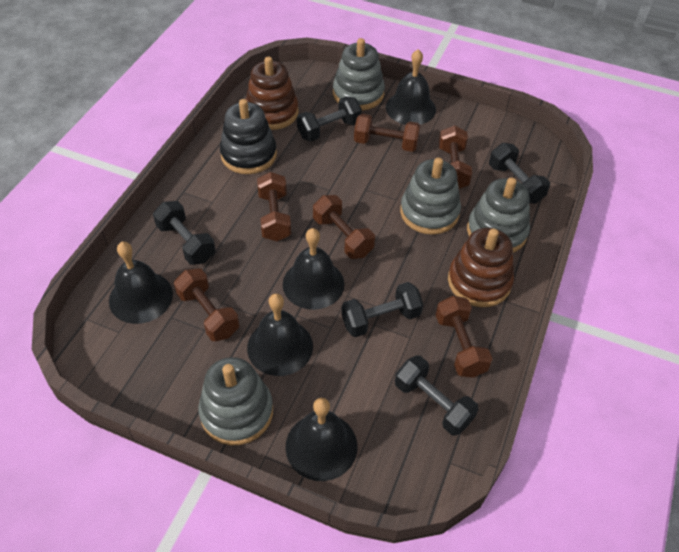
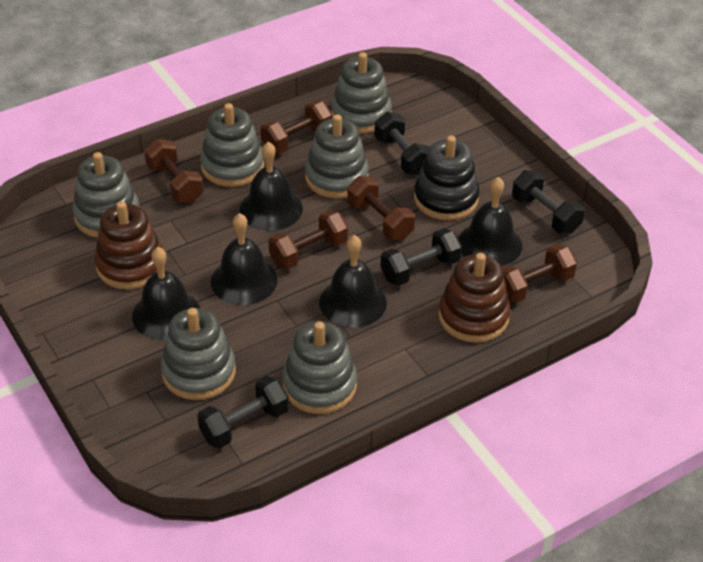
black dumbbell: [153,201,216,265] [297,96,362,141] [342,282,423,337] [395,355,479,435] [489,143,550,204] = 5 -> [198,376,289,448] [374,112,429,176] [381,228,462,286] [512,170,585,234] = 4
brown dumbbell: [174,268,239,341] [257,172,291,241] [313,195,375,259] [354,114,421,152] [436,296,492,378] [439,125,472,189] = 6 -> [144,139,204,203] [260,101,332,154] [269,210,348,269] [347,176,415,240] [502,244,577,303] = 5
grey stacking toy: [198,357,273,445] [333,38,385,110] [400,158,461,235] [467,177,530,253] = 4 -> [72,152,140,238] [161,308,236,400] [200,103,264,187] [282,321,357,414] [305,114,369,199] [331,52,392,133] = 6

